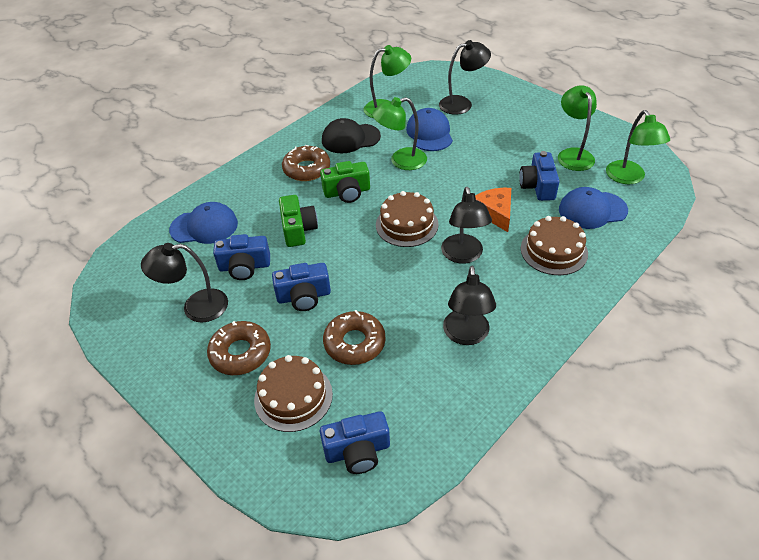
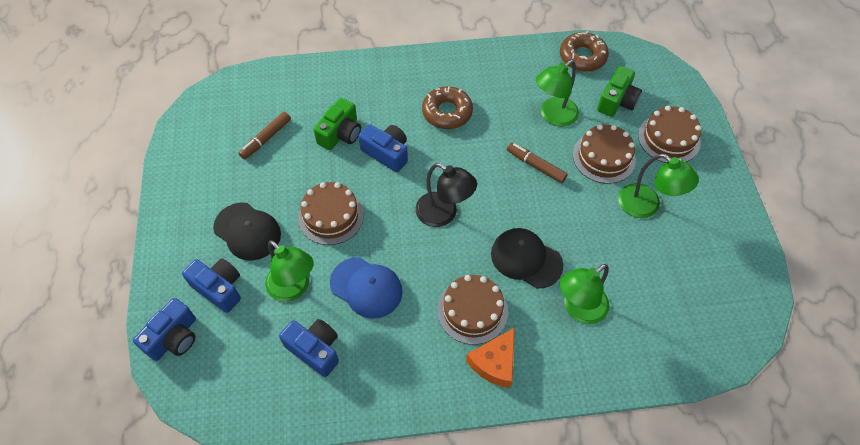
black cap: [322,118,381,154] = 1 -> [213,203,281,260] [491,228,563,288] = 2
black lamp: [141,243,228,323] [439,40,491,115] [441,187,492,264] [443,266,496,345] = 4 -> [415,163,477,227] = 1
blue cap: [169,202,238,244] [406,108,453,151] [559,187,628,229] = 3 -> [330,257,403,319] = 1
brown cake: [254,355,333,432] [376,191,439,247] [521,216,588,275] = 3 -> [298,182,364,245] [437,275,508,345] [573,124,636,184] [638,106,701,163] = 4
brown donut: [207,321,271,375] [282,145,330,181] [323,310,386,365] = 3 -> [422,86,473,129] [560,31,609,72] = 2
brown marker: none = 0 -> [239,112,291,159] [507,142,568,183] = 2

